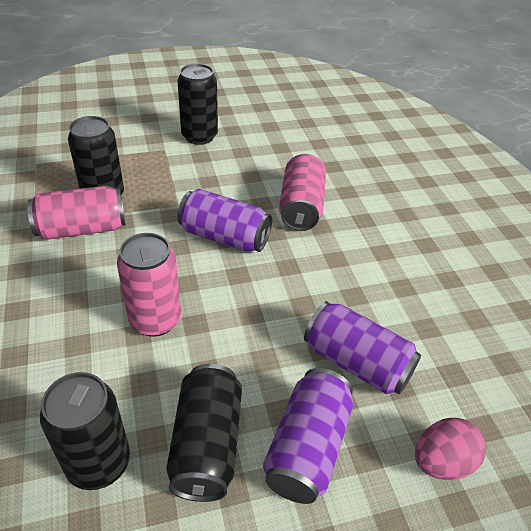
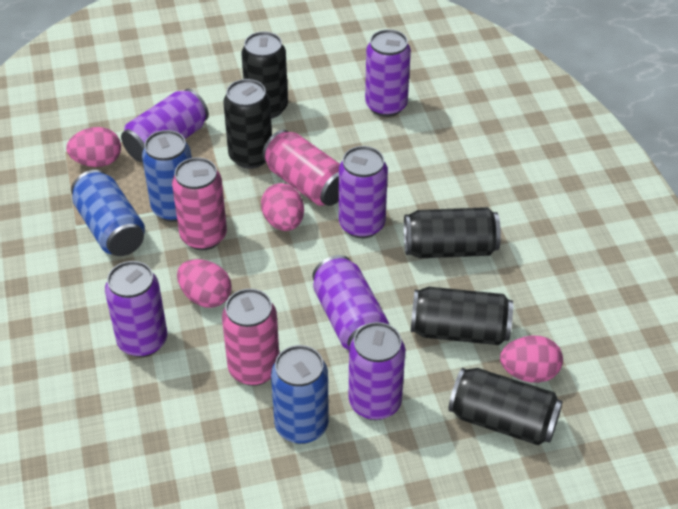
black can: [40,372,130,490] [68,116,124,195] [166,364,242,502] [177,63,218,145] = 4 -> [223,79,272,169] [241,32,288,119] [404,207,501,258] [411,287,513,345] [448,368,563,445] = 5
blue can: none = 0 -> [71,170,145,256] [142,130,192,222] [271,345,329,444] = 3
pink egg: [415,418,486,480] = 1 -> [66,127,121,167] [177,259,232,308] [261,183,304,231] [500,335,563,383] = 4
purple can: [177,189,272,252] [263,368,353,504] [304,301,421,394] = 3 -> [105,261,167,357] [121,89,209,162] [313,255,389,350] [339,146,388,238] [349,322,405,420] [365,29,411,117] = 6

